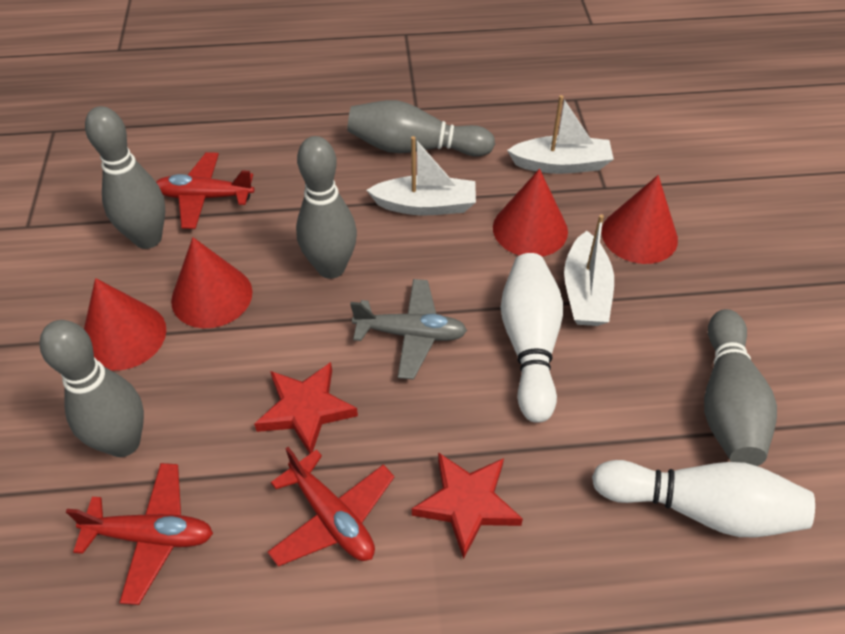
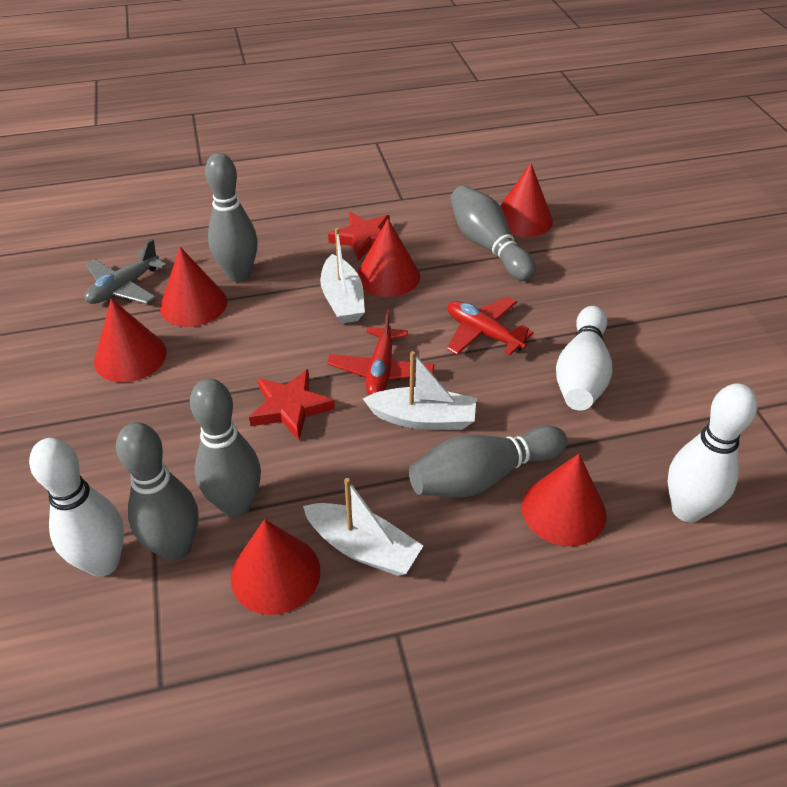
red cone: [84,278,166,371] [171,237,252,328] [493,169,568,257] [602,175,678,264] = 4 -> [94,299,167,382] [160,247,227,327] [231,519,320,615] [357,219,420,297] [500,163,553,237] [522,454,606,546] = 6
red plane: [66,463,213,605] [156,152,254,229] [267,447,394,566] = 3 -> [327,310,435,395] [447,297,534,355] = 2
white bowling pin: [501,253,563,423] [592,460,815,537] = 2 -> [29,438,124,577] [556,306,612,411] [668,383,757,522] = 3

